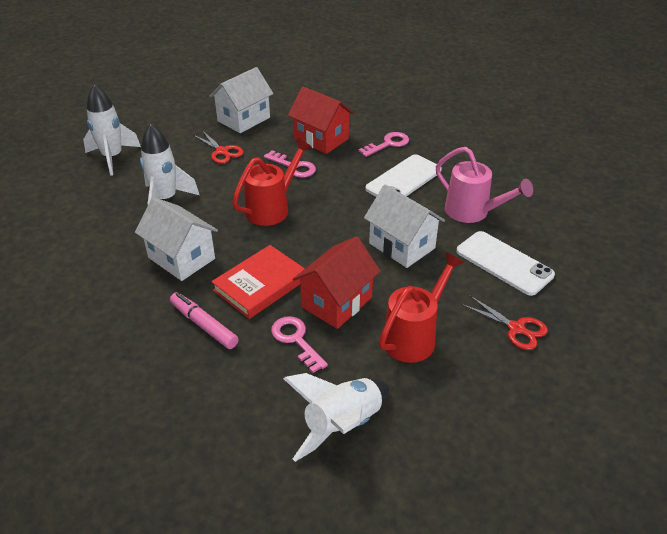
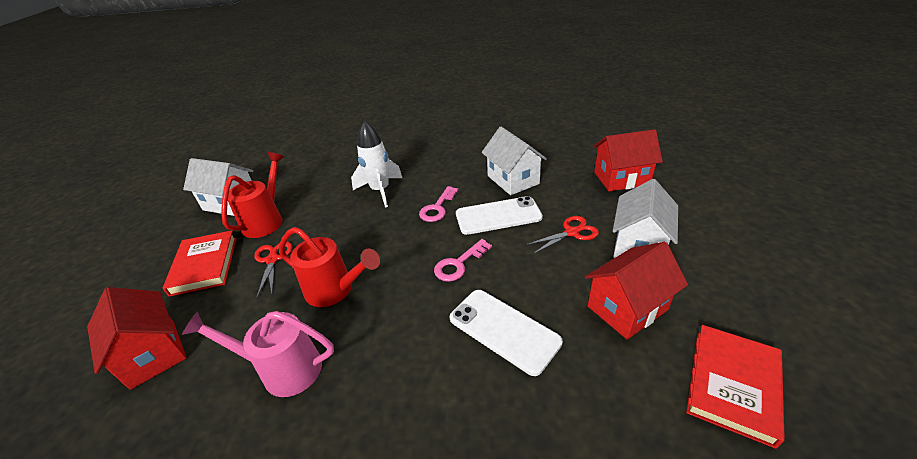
pink key: [264,150,316,178] [271,316,328,373] [359,132,409,157] = 3 -> [419,186,458,222] [434,239,492,282] = 2
pink marker: [170,292,239,349] = 1 -> none = 0
red book: [211,245,305,319] = 1 -> [163,230,237,297] [686,325,785,449] = 2
red house: [288,87,354,154] [293,236,381,329] = 2 -> [87,287,187,390] [585,242,688,340] [594,129,663,191] = 3
white rocket: [83,84,141,176] [140,124,200,205] [283,373,389,462] = 3 -> [351,121,402,208] = 1

